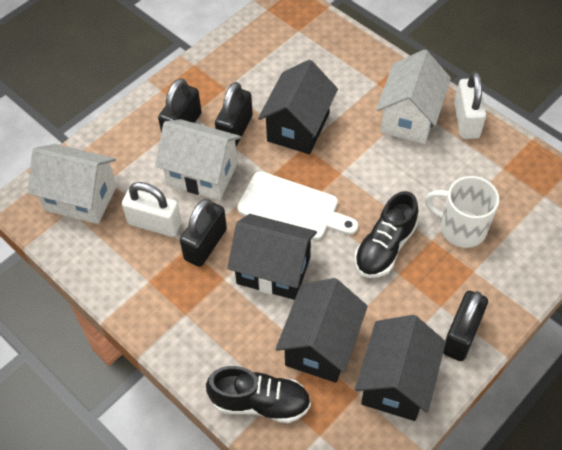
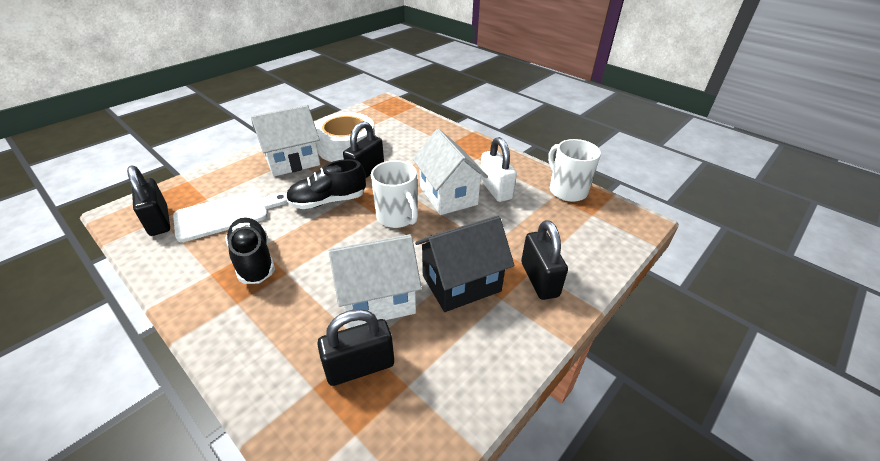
black house: [227,214,317,300] [258,60,338,154] [276,278,368,383] [355,315,446,421] = 4 -> [415,215,514,312] = 1
white mug: [425,176,499,248] = 1 -> [371,160,418,228] [548,139,601,202] = 2
white padlock: [122,182,182,237] [454,72,486,139] = 2 -> [481,137,517,202] = 1
white tape: none = 0 -> [315,112,375,162] = 1

